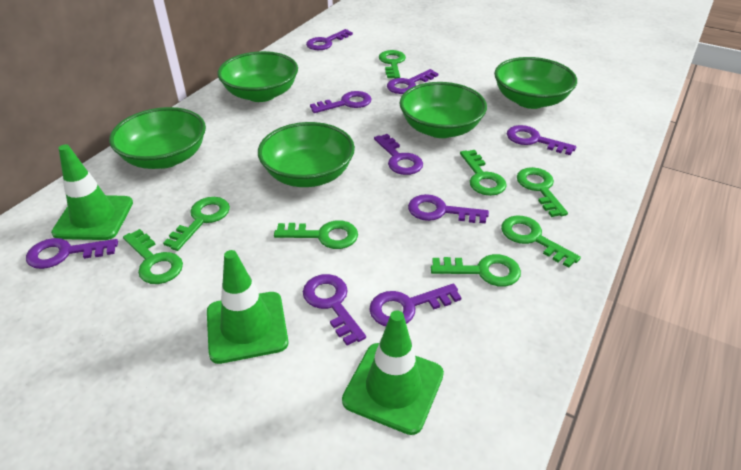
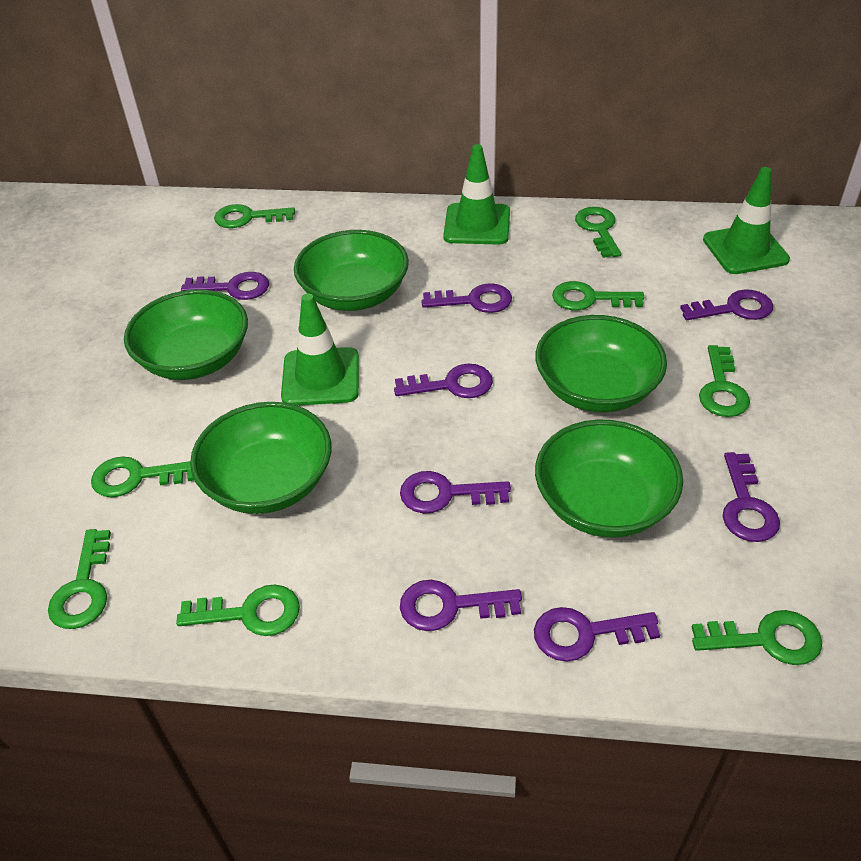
purple key: [26,238,118,269] [303,274,366,346] [306,29,353,50] [310,91,371,113] [369,284,462,326] [374,134,423,175] [387,69,438,94] [408,194,489,224] [507,125,576,155] = 9 -> [181,272,269,300] [394,364,493,398] [400,471,511,514] [400,580,522,631] [421,283,512,313] [534,607,660,662] [680,289,773,320] [723,452,780,542] = 8

